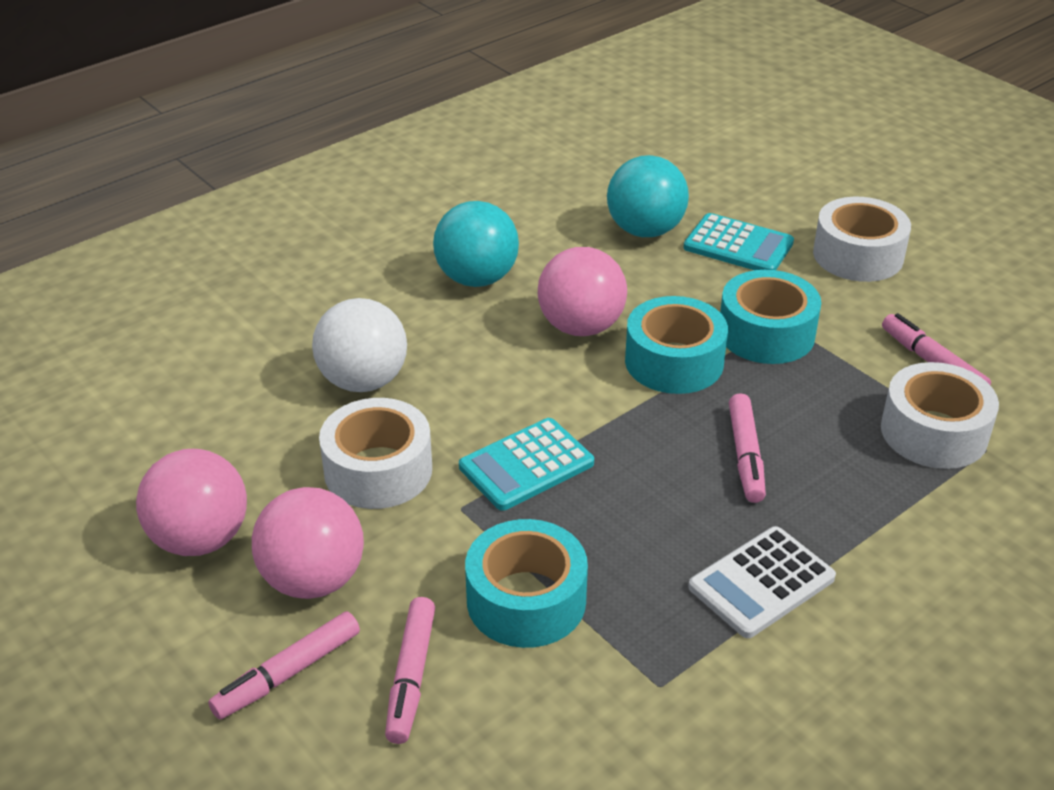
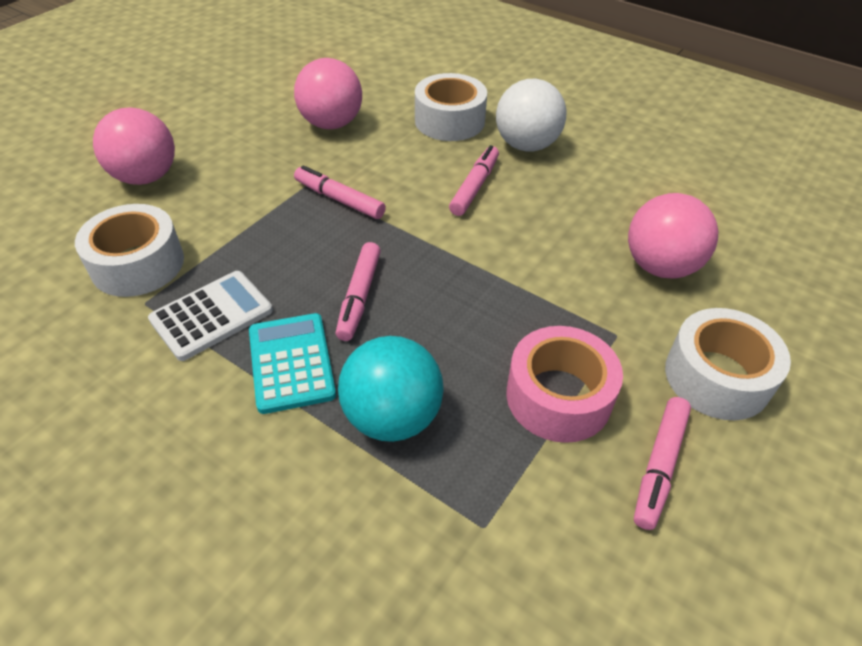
pink tape: none = 0 -> [506,326,623,443] = 1
turquoise ball: [433,201,519,287] [607,155,689,237] = 2 -> [338,336,444,442] = 1
turquoise calculator: [459,418,594,511] [683,213,794,270] = 2 -> [249,313,336,414] = 1
turquoise tape: [465,519,588,648] [625,296,728,394] [720,270,821,364] = 3 -> none = 0

